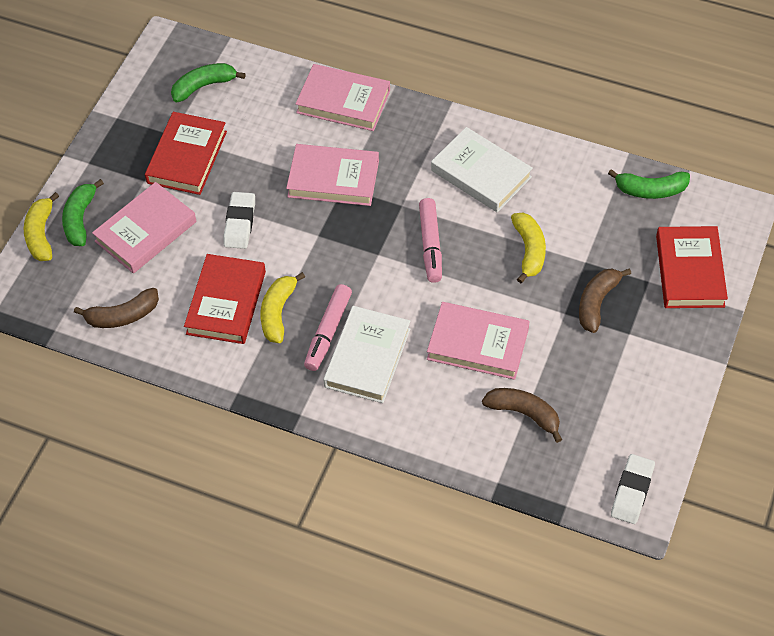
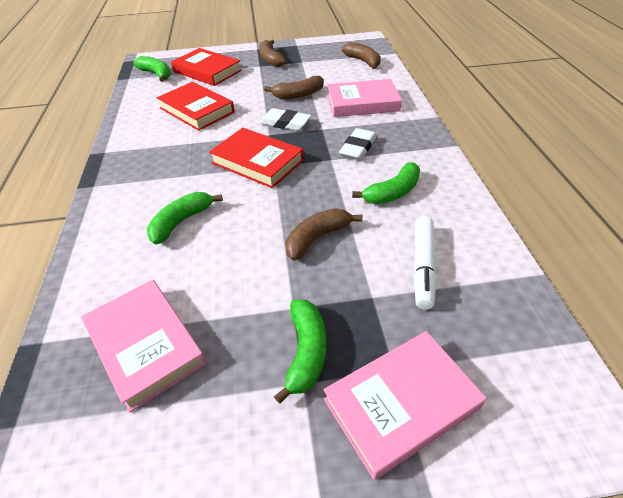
brown banana: [74,288,159,328] [482,388,562,443] [579,268,631,333] = 3 -> [259,40,286,67] [264,76,324,99] [286,208,363,261] [342,42,381,69] = 4
green banana: [62,179,104,246] [171,63,246,102] [608,169,690,199] = 3 -> [133,56,171,82] [147,192,223,245] [274,300,326,404] [352,162,420,204] = 4
pink book: [92,182,196,274] [286,144,379,206] [296,64,390,131] [427,302,530,380] = 4 -> [81,280,206,413] [323,331,486,480] [327,79,402,117] = 3
pink marker: [304,284,352,371] [419,198,442,283] = 2 -> none = 0
white book: [323,306,410,403] [431,127,533,212] = 2 -> none = 0
white marker: none = 0 -> [413,216,437,310] = 1
yellow banana: [24,192,59,261] [260,272,305,343] [511,212,546,283] = 3 -> none = 0

